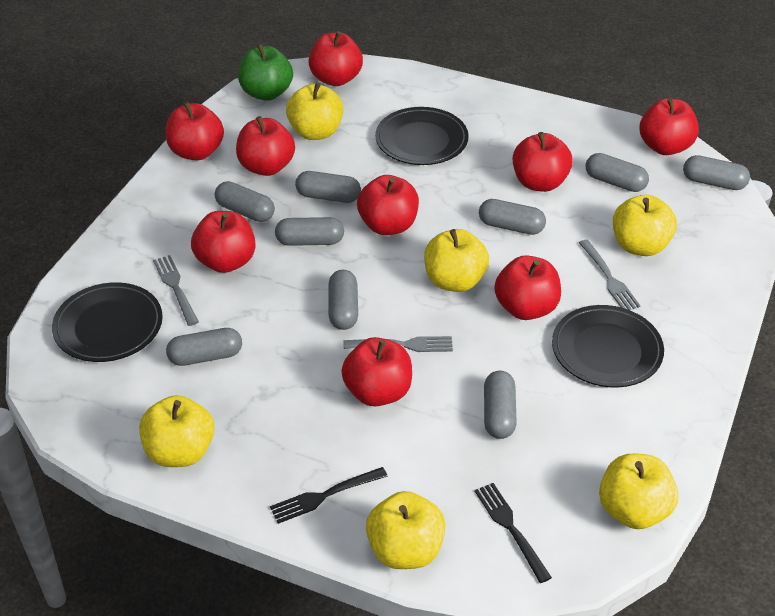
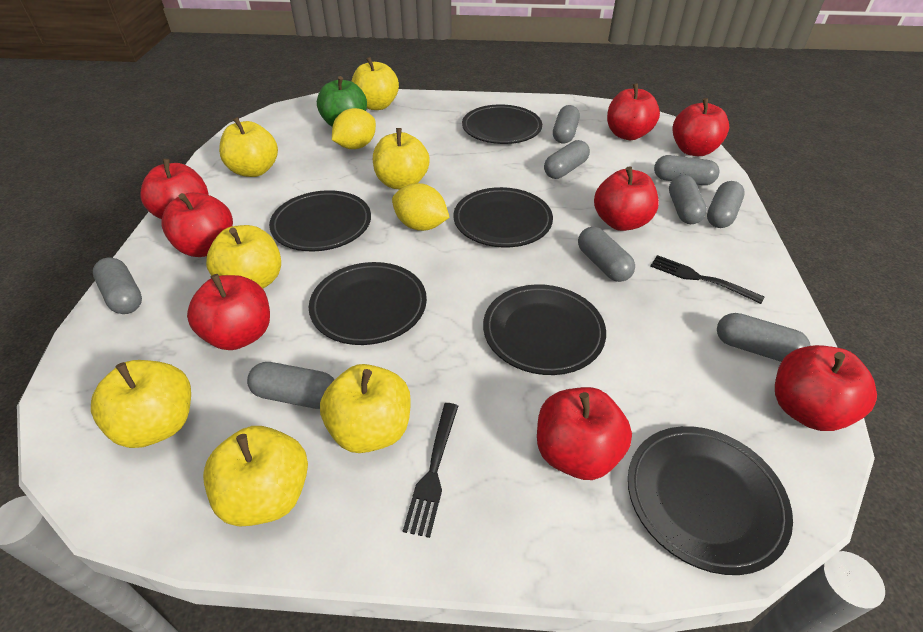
black plate: [52,282,163,362] [375,107,469,165] [552,305,664,388] = 3 -> [269,190,371,251] [309,262,427,345] [453,187,553,248] [462,104,542,144] [483,284,606,375] [628,426,793,575] = 6
grey fork: [153,255,199,326] [344,336,453,352] [579,240,640,310] = 3 -> none = 0
red apple: [166,102,224,160] [191,211,256,273] [236,116,295,176] [308,31,363,86] [341,337,412,406] [357,175,419,235] [494,255,561,320] [513,132,573,192] [640,98,699,155] = 9 -> [141,159,209,219] [161,192,233,257] [187,274,270,350] [537,387,632,480] [594,166,659,231] [607,83,660,140] [672,98,729,156] [775,345,877,431] = 8
yellow apple: [139,395,214,467] [286,82,343,140] [366,491,446,569] [424,229,489,292] [599,454,678,529] [613,195,677,256] = 6 -> [91,360,191,448] [203,426,308,526] [206,225,281,288] [219,117,278,177] [320,364,411,453] [352,57,399,110] [373,128,430,189] = 7
yellow lemon: none = 0 -> [332,108,376,149] [392,183,450,231] = 2

